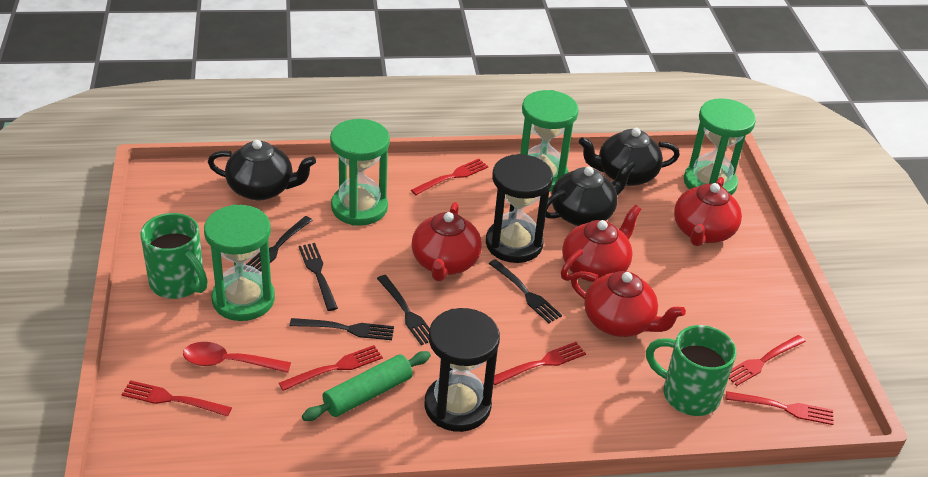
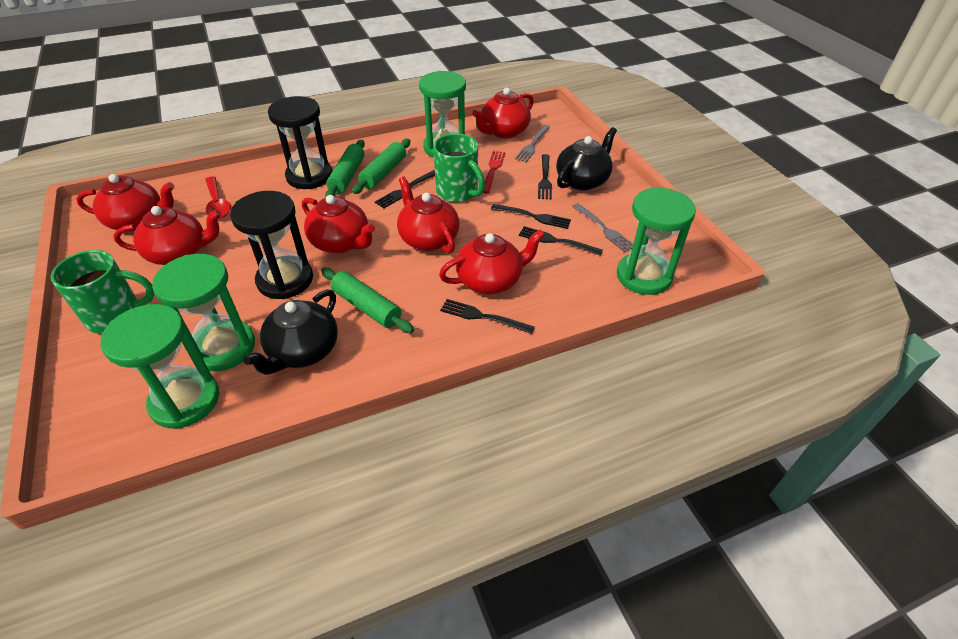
black teapot: [208,140,316,201] [546,160,635,226] [579,128,680,186] = 3 -> [243,289,338,375] [556,127,617,191] = 2
green rolling pin: [302,351,431,421] = 1 -> [321,268,414,333] [325,140,365,197] [352,139,410,194] = 3
grey fork: none = 0 -> [515,125,550,162] [572,203,633,252] = 2
red fork: [121,380,232,416] [279,345,383,391] [411,159,488,195] [494,342,586,385] [726,391,834,425] [729,335,806,386] = 6 -> [483,151,505,193] = 1
red teapot: [411,202,482,281] [561,205,641,282] [571,271,686,337] [674,177,742,246] = 4 -> [76,174,174,232] [113,206,221,265] [302,195,375,253] [397,177,459,254] [439,230,545,294] [472,88,534,138] = 6

